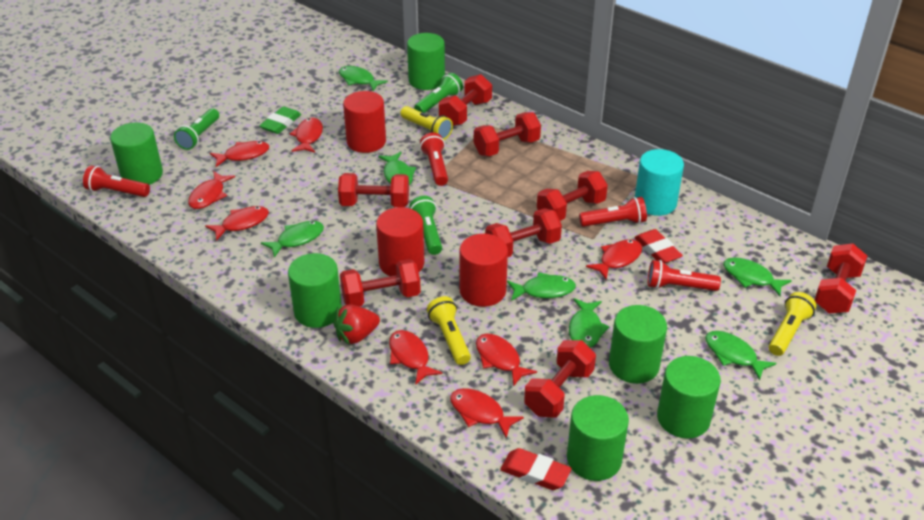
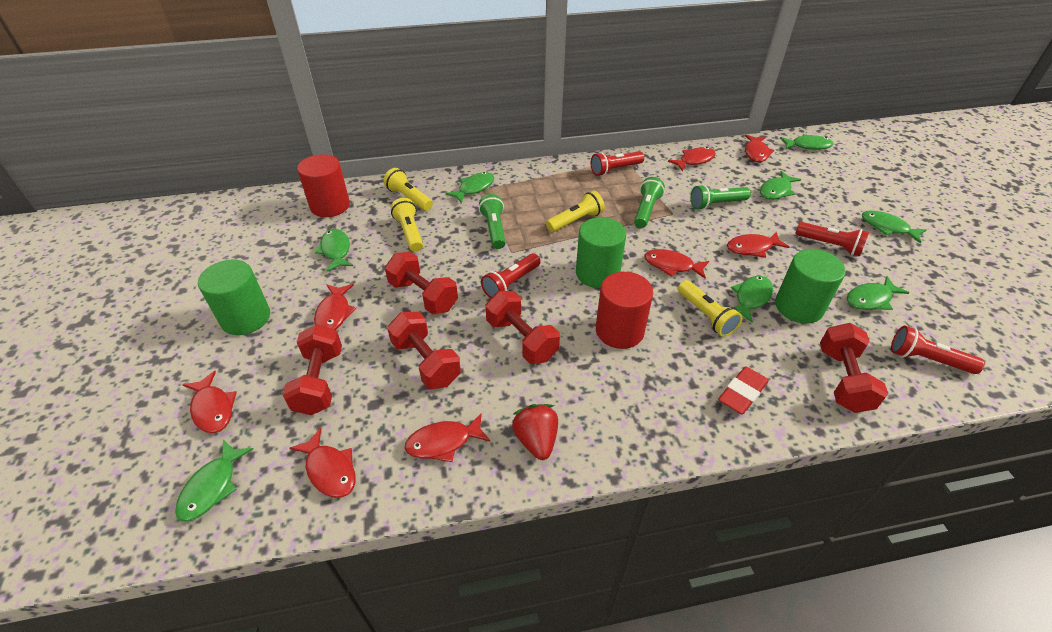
green cylinder: [110,123,163,185] [288,253,342,328] [407,33,445,90] [567,395,629,481] [609,305,667,384] [657,356,721,439] = 6 -> [198,260,270,335] [576,217,626,288] [775,249,846,324] = 3
green eraser: [259,106,301,134] = 1 -> none = 0
green fish: [261,221,324,258] [339,66,387,91] [378,152,416,185] [507,272,576,301] [569,298,610,348] [705,331,777,380] [723,257,792,296] = 7 -> [175,440,253,521] [315,229,353,271] [445,172,494,204] [731,276,773,323] [760,171,801,200] [780,134,834,150] [847,276,909,310] [862,210,927,243] = 8
red cylinder: [343,91,386,153] [376,207,424,276] [459,234,508,307] = 3 -> [297,154,350,217] [596,272,653,349] = 2
red dumbbell: [338,173,409,207] [340,259,421,307] [439,74,492,126] [474,112,541,156] [485,208,562,257] [524,340,596,418] [537,171,608,221] [815,243,867,314] = 8 -> [283,324,342,415] [385,252,458,315] [387,312,461,389] [485,291,560,364] [820,323,888,413] = 5
red eraser: [500,448,571,490] [634,229,683,263] = 2 -> [718,367,769,414] = 1
turquoise cylinder: [635,149,684,216] = 1 -> none = 0
yellow flashlight: [400,106,453,140] [427,296,471,365] [769,292,816,356] = 3 -> [383,168,433,211] [391,198,423,252] [546,191,605,232] [678,280,742,337] = 4

